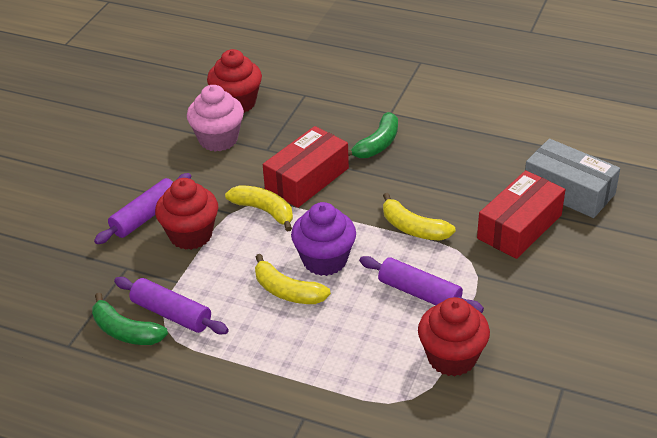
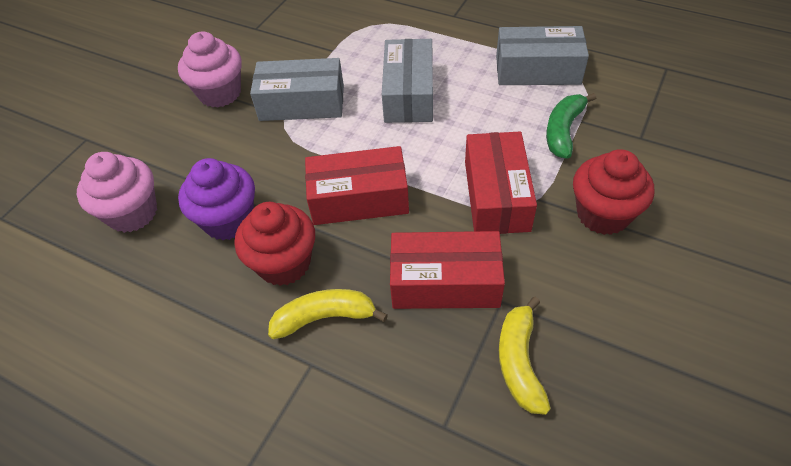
green banana: [92,292,168,345] [348,112,398,158] = 2 -> [546,93,596,159] = 1
grey box: [525,139,620,218] = 1 -> [250,58,344,121] [382,39,433,123] [496,26,589,85] = 3
pink cupcake: [187,85,244,152] = 1 -> [77,152,157,233] [178,31,242,108] = 2
purple rolling pin: [94,173,191,244] [114,277,229,335] [359,256,484,313] = 3 -> none = 0
red box: [263,126,349,208] [477,170,565,259] = 2 -> [305,146,409,225] [390,231,505,309] [465,132,537,234] = 3
red cupcake: [155,178,218,250] [207,49,262,113] [418,297,490,376] = 3 -> [235,202,315,286] [573,149,654,235] = 2
yellow banana: [225,185,293,232] [255,254,331,304] [383,193,455,241] = 3 -> [268,289,388,339] [499,297,551,415] = 2

